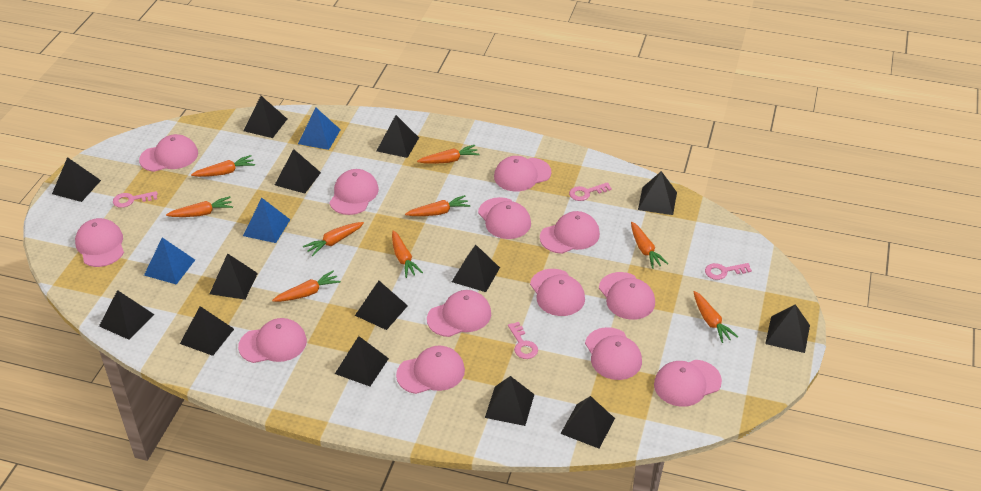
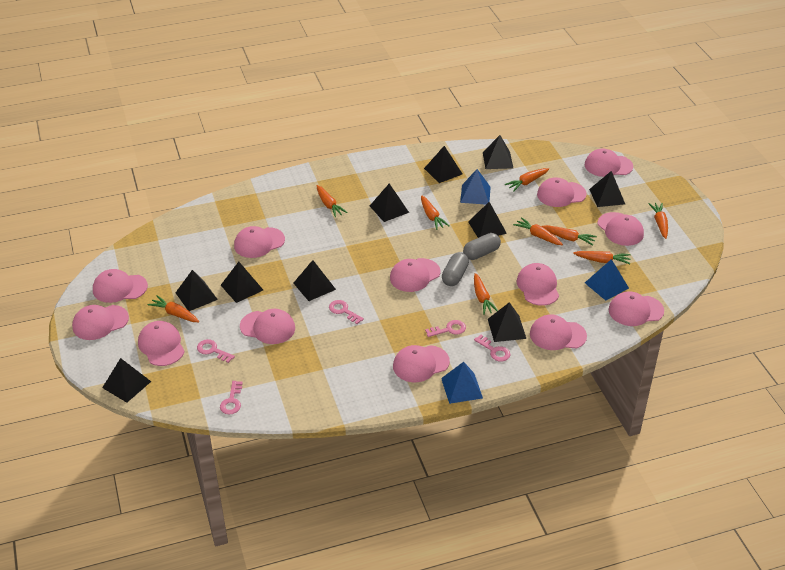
black pyramid: [52,157,101,202] [99,290,154,340] [180,306,234,356] [210,253,258,300] [244,96,287,138] [275,149,321,194] [335,336,389,386] [355,281,408,330] [377,115,419,158] [452,245,500,292] [485,376,534,426] [560,396,615,448] [638,171,677,215] [765,304,810,353] = 14 -> [102,358,151,403] [176,270,218,311] [221,262,263,303] [293,260,336,301] [370,183,409,222] [424,146,462,183] [468,202,507,238] [483,135,513,169] [488,302,526,342] [589,171,625,207] = 10
grey capsule: none = 0 -> [442,252,469,286] [463,233,501,260] = 2
pink key: [113,191,158,208] [508,322,538,359] [569,182,612,201] [705,263,752,280] = 4 -> [197,339,235,363] [220,381,243,415] [329,300,364,324] [425,320,466,337] [474,335,510,362] = 5

